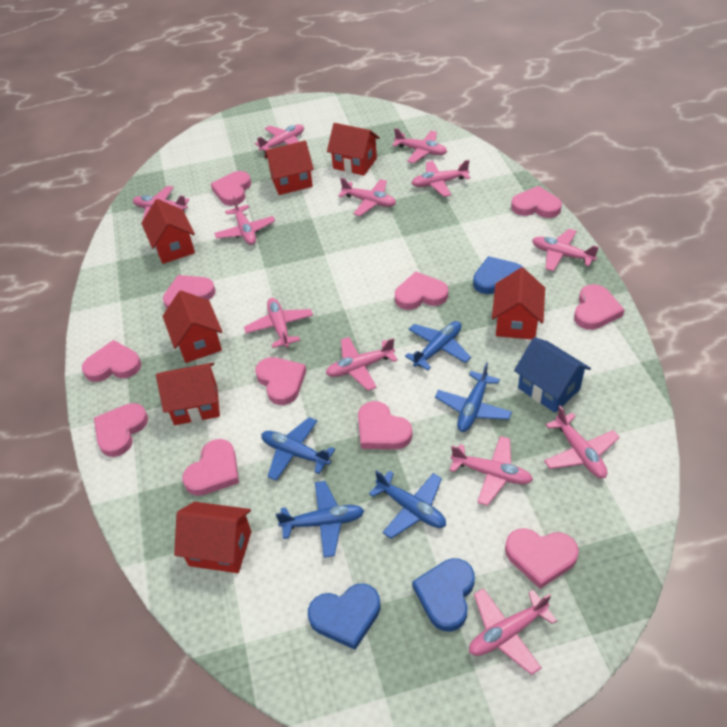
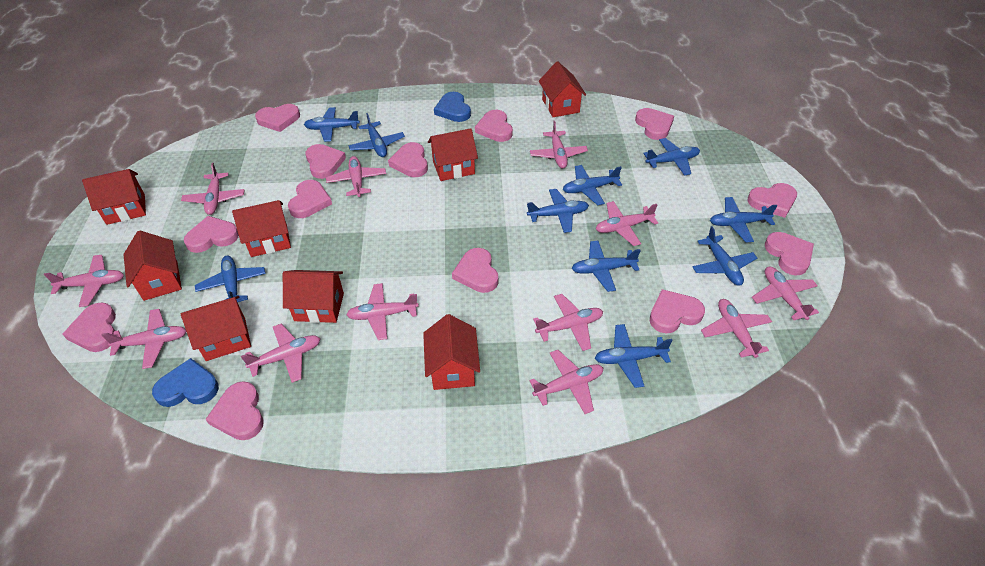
blue heart: [308,583,381,650] [412,558,475,632] [473,256,524,294] = 3 -> [152,358,219,407] [434,92,471,122] = 2
blue house: [514,337,591,413] = 1 -> none = 0
blue plane: [261,417,335,481] [276,481,364,558] [369,470,446,539] [405,321,471,370] [435,362,512,432] = 5 -> [195,256,266,302] [304,107,360,142] [348,113,405,157] [527,189,589,233] [563,165,622,205] [572,241,641,292] [595,324,673,388] [643,138,700,176] [692,226,757,286] [710,197,777,243] = 10
pink heart: [82,340,141,382] [94,403,148,457] [163,275,216,309] [182,439,239,496] [211,171,251,206] [255,357,306,405] [358,401,412,449] [395,272,448,310] [505,528,579,589] [511,186,562,218] [574,284,625,330] = 11 -> [62,302,116,352] [184,216,239,253] [206,381,264,440] [255,104,300,132] [288,180,332,218] [305,144,346,179] [388,142,428,177] [452,248,498,293] [475,110,513,142] [635,108,674,140] [650,289,705,333] [747,183,797,218] [765,232,814,276] = 13
red house: [141,199,195,264] [156,363,220,425] [162,291,222,363] [174,502,251,573] [265,141,314,195] [327,123,380,176] [492,267,545,339] = 7 -> [82,169,146,225] [123,230,182,301] [181,296,251,361] [232,200,291,257] [283,270,344,323] [423,314,480,390] [428,128,478,181] [539,61,586,117] = 8

